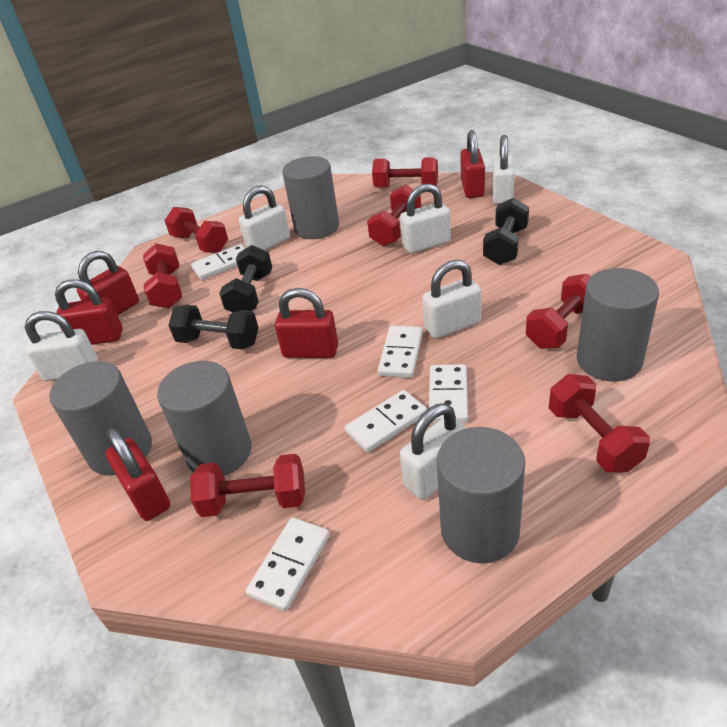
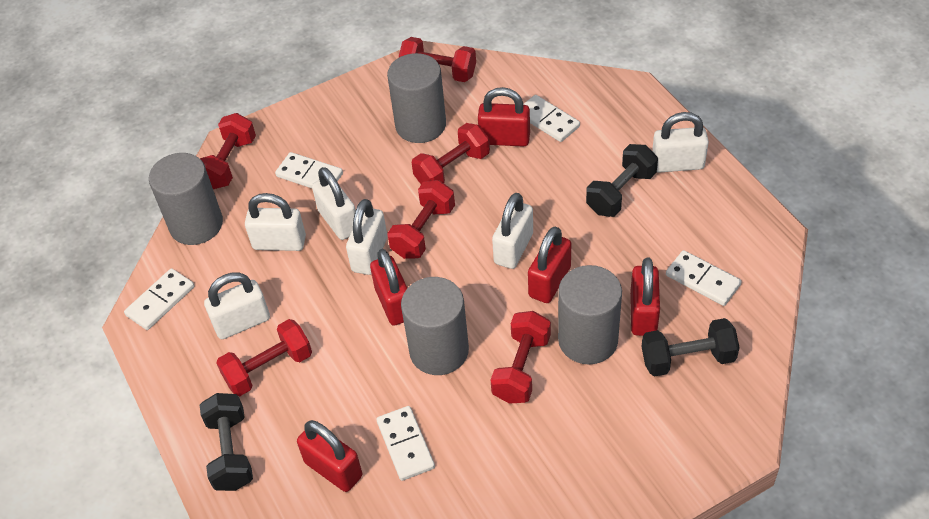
grey cylinder: [49,361,152,476] [157,361,252,476] [282,156,339,239] [437,427,525,563] [577,268,659,381] = 5 -> [149,153,223,245] [387,53,446,143] [401,277,469,375] [558,265,622,365] = 4
red dumbbell: [143,243,182,308] [164,207,228,253] [190,454,305,517] [367,185,421,246] [372,157,438,188] [526,274,590,349] [549,374,650,473] = 7 -> [200,113,256,189] [216,319,312,396] [387,180,455,259] [399,37,476,82] [412,123,490,184] [491,311,551,404] = 6

